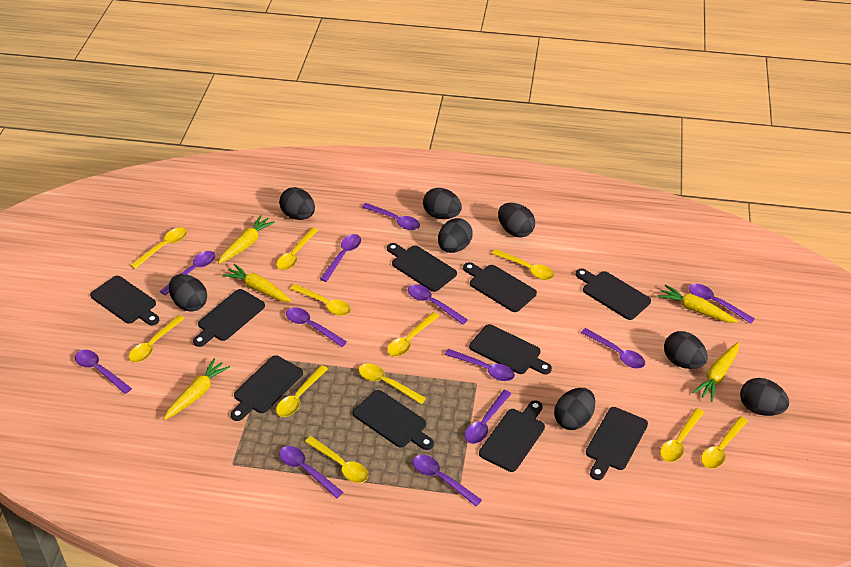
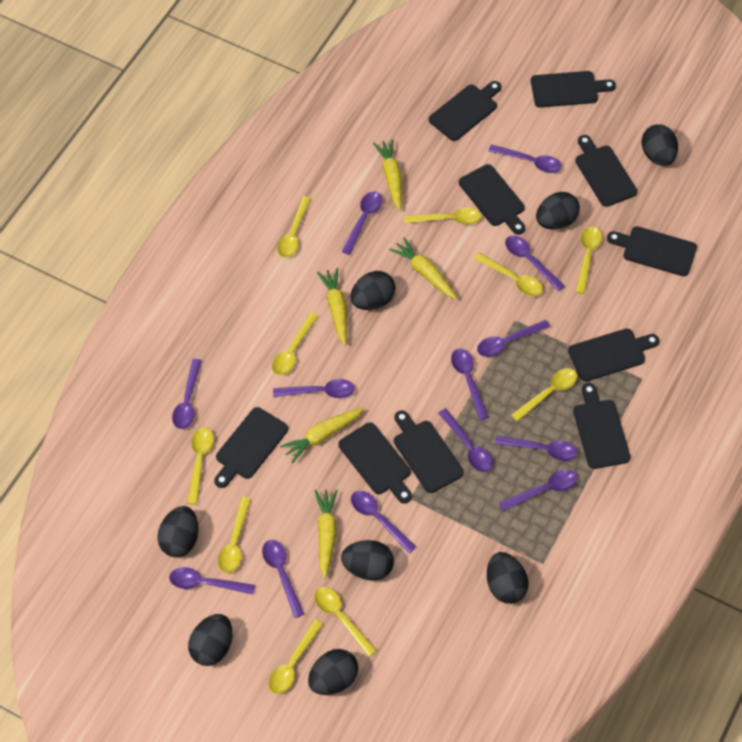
purple spoon: [75,350,132,394] [160,251,216,295] [279,446,343,499] [286,307,347,347] [320,234,361,282] [362,203,420,230] [408,284,468,325] [413,455,482,506] [445,349,515,381] [465,390,511,444] [581,328,645,369] [689,284,755,324] = 12 -> [169,567,255,594] [172,359,202,429] [262,540,304,618] [273,379,355,398] [342,191,382,255] [351,491,416,553] [438,408,493,472] [451,349,489,420] [477,320,550,357] [488,144,562,173] [495,435,578,461] [499,470,578,511] [505,236,565,292] = 13
yellow spoon: [129,315,184,362] [130,228,187,269] [276,365,328,417] [277,228,318,270] [290,284,351,316] [305,436,368,483] [359,364,426,404] [387,312,439,357] [492,249,555,280] [660,408,704,462] [701,416,748,469] = 11 -> [187,427,214,505] [218,497,251,573] [268,619,323,694] [272,312,318,375] [277,196,311,258] [314,587,377,657] [404,207,481,225] [474,253,543,296] [511,368,577,422] [576,226,602,294] = 10

